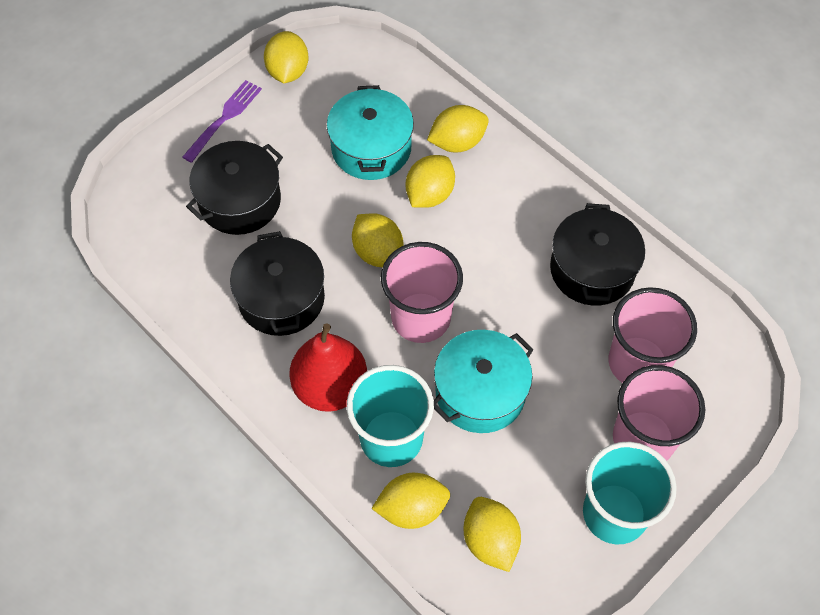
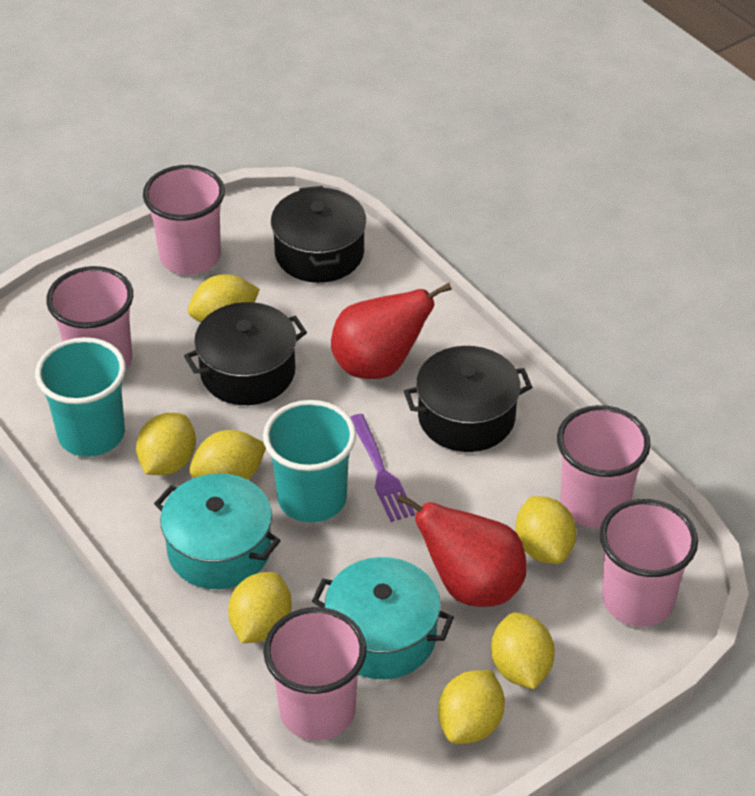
pink cup: [381,242,463,343] [609,287,697,383] [613,365,705,461] = 3 -> [46,266,133,370] [143,165,225,275] [263,607,367,741] [557,405,651,528] [600,499,698,627] = 5
red pear: [289,323,367,412] = 1 -> [331,283,452,379] [397,493,527,607] = 2
yellow lemon: [264,31,309,83] [352,214,403,267] [371,473,450,529] [406,155,455,208] [427,105,489,152] [463,497,521,572] = 6 -> [136,413,196,475] [188,274,260,323] [190,430,266,480] [228,572,292,643] [438,670,505,744] [491,612,555,689] [515,496,576,564] = 7

